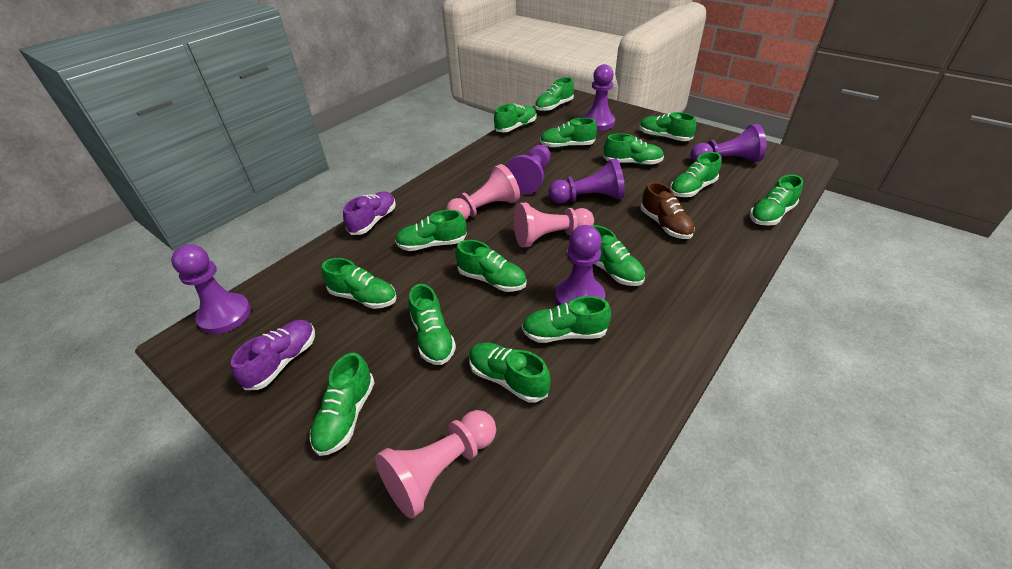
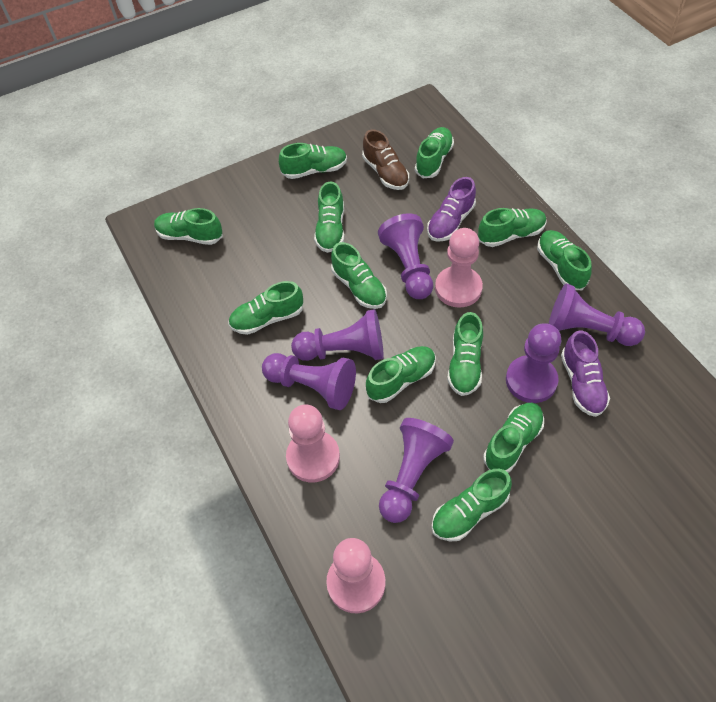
green shoe: [309,353,375,456] [322,258,397,309] [395,210,467,251] [409,284,456,365] [455,240,527,292] [469,342,551,403] [494,104,537,132] [522,296,611,343] [535,77,574,112] [540,118,597,148] [591,225,645,286] [603,133,664,165] [639,112,696,141] [670,152,721,197] [750,175,803,226] = 15 -> [154,208,223,245] [228,281,303,335] [279,143,347,179] [314,181,344,253] [331,242,387,309] [366,346,436,403] [415,127,454,179] [431,469,512,541] [447,312,483,396] [478,208,547,247] [483,403,544,473] [537,230,592,290] = 12

